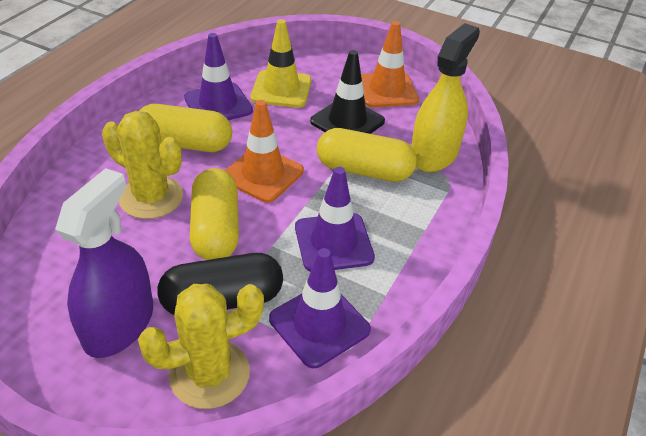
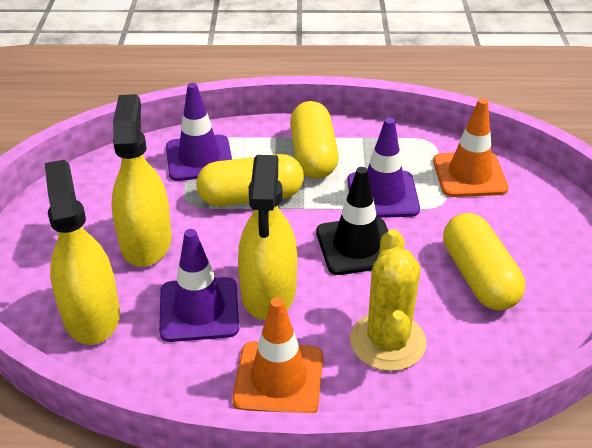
black capsule: [157,253,283,315] = 1 -> none = 0
purple spray bottle: [55,168,153,358] = 1 -> none = 0
yellow cactus: [102,111,183,219] [138,284,264,409] = 2 -> [350,229,426,371] = 1
yellow spray bottle: [412,23,480,172] = 1 -> [45,160,120,345] [112,94,172,267] [238,155,297,320] = 3
yellow traffic cone: [250,19,311,108] = 1 -> none = 0

